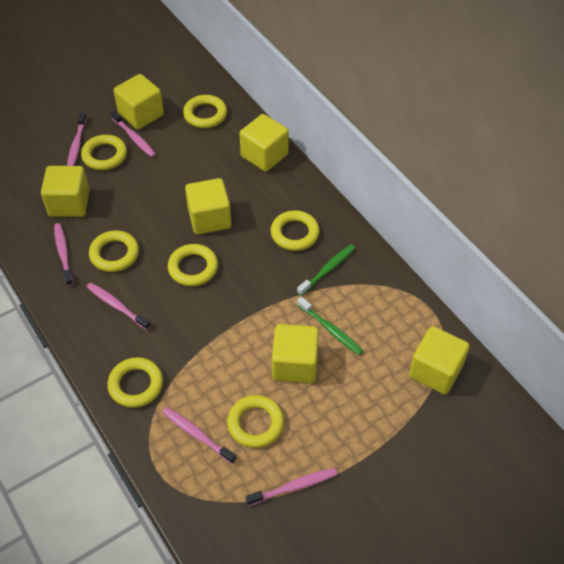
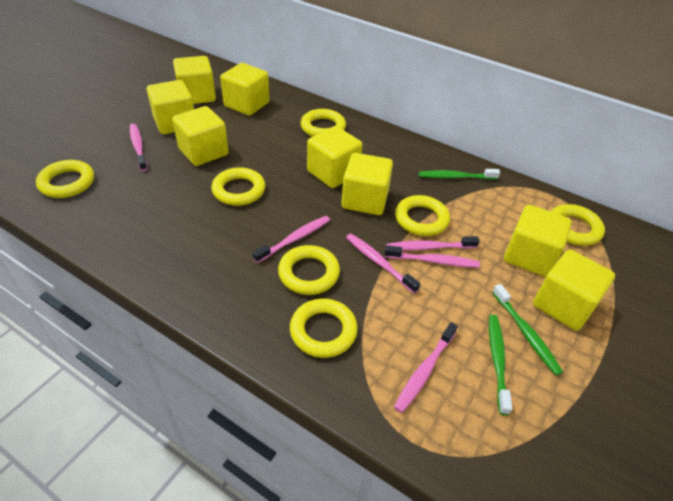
green toothbrush: [297,244,355,296] [297,297,363,355] = 2 -> [419,169,500,180] [489,315,512,415] [492,284,563,376] = 3
yellow cube: [41,166,90,217] [114,74,164,129] [185,178,231,235] [240,114,289,172] [272,324,319,383] [409,326,470,394] = 6 -> [147,80,194,134] [172,106,229,166] [173,56,216,104] [220,63,269,116] [307,126,363,188] [341,153,393,215] [504,205,572,277] [533,250,615,330] = 8

